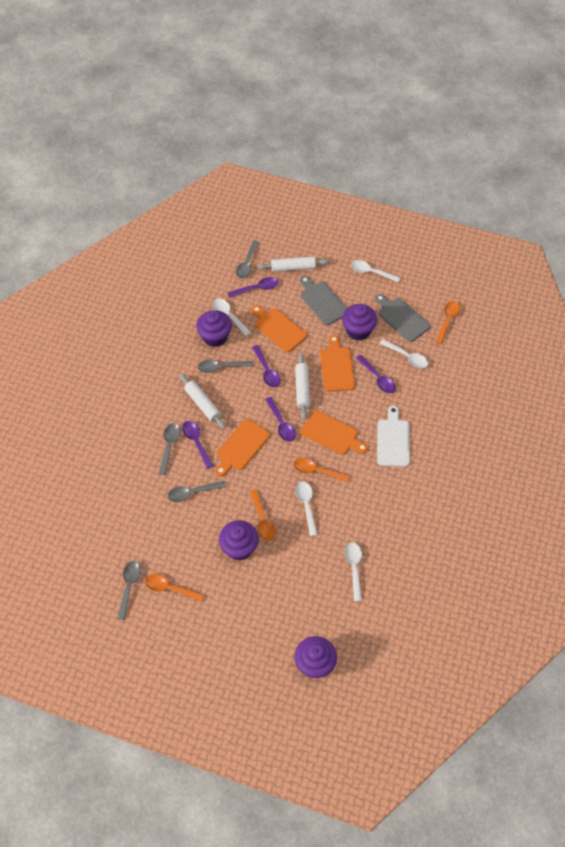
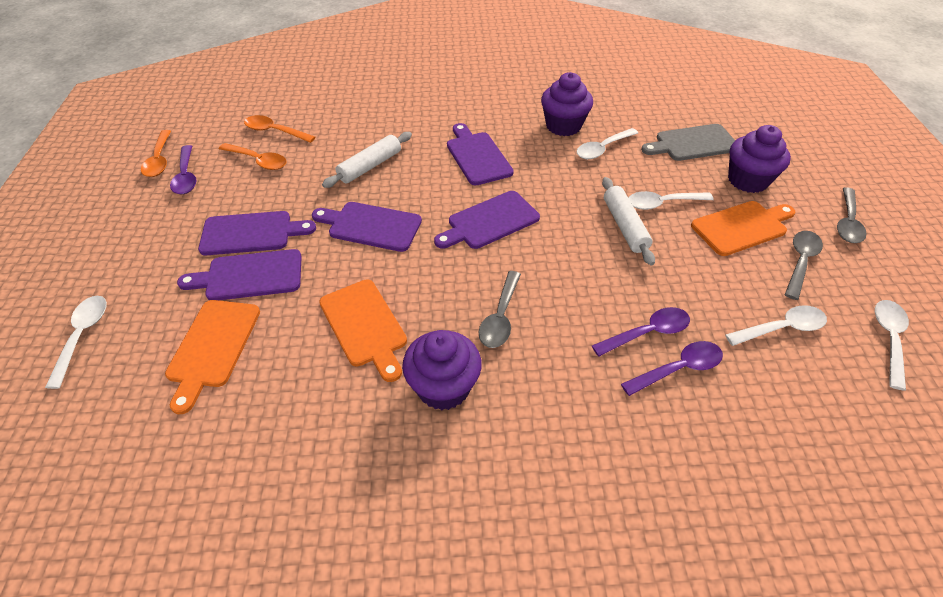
grey cutting board: [300,276,347,325] [375,294,430,342] = 2 -> [641,124,735,161] = 1
grey spoon: [117,561,141,620] [158,423,181,475] [168,481,226,502] [198,360,253,373] [236,240,259,278] = 5 -> [479,271,521,348] [785,231,823,300] [837,187,867,243] = 3
orange cutting board: [215,419,270,477] [252,305,307,352] [301,410,368,455] [320,335,355,392] = 4 -> [165,300,260,414] [319,280,407,382] [691,201,795,256] = 3
orange spoon: [145,574,204,602] [250,489,276,541] [293,458,350,482] [435,301,460,344] = 4 -> [141,130,171,177] [219,143,287,170] [244,115,315,143] = 3
purple cupcake: [196,310,232,347] [219,520,259,560] [295,636,337,678] [342,304,377,340] = 4 -> [402,330,482,410] [541,72,593,136] [728,125,791,193] = 3
purple cutting board: none = 0 -> [177,249,302,300] [198,211,316,255] [312,202,422,252] [434,191,540,249] [447,123,514,186] = 5
purple spoon: [182,421,214,469] [227,277,278,298] [252,345,280,387] [265,397,296,442] [356,355,396,393] = 5 -> [170,145,196,194] [592,307,690,357] [621,341,723,396] = 3
white cutting board: [377,406,410,467] = 1 -> none = 0
white rolling pin: [180,374,226,429] [258,256,329,272] [295,353,310,420] = 3 -> [322,132,412,188] [602,177,655,265] = 2

